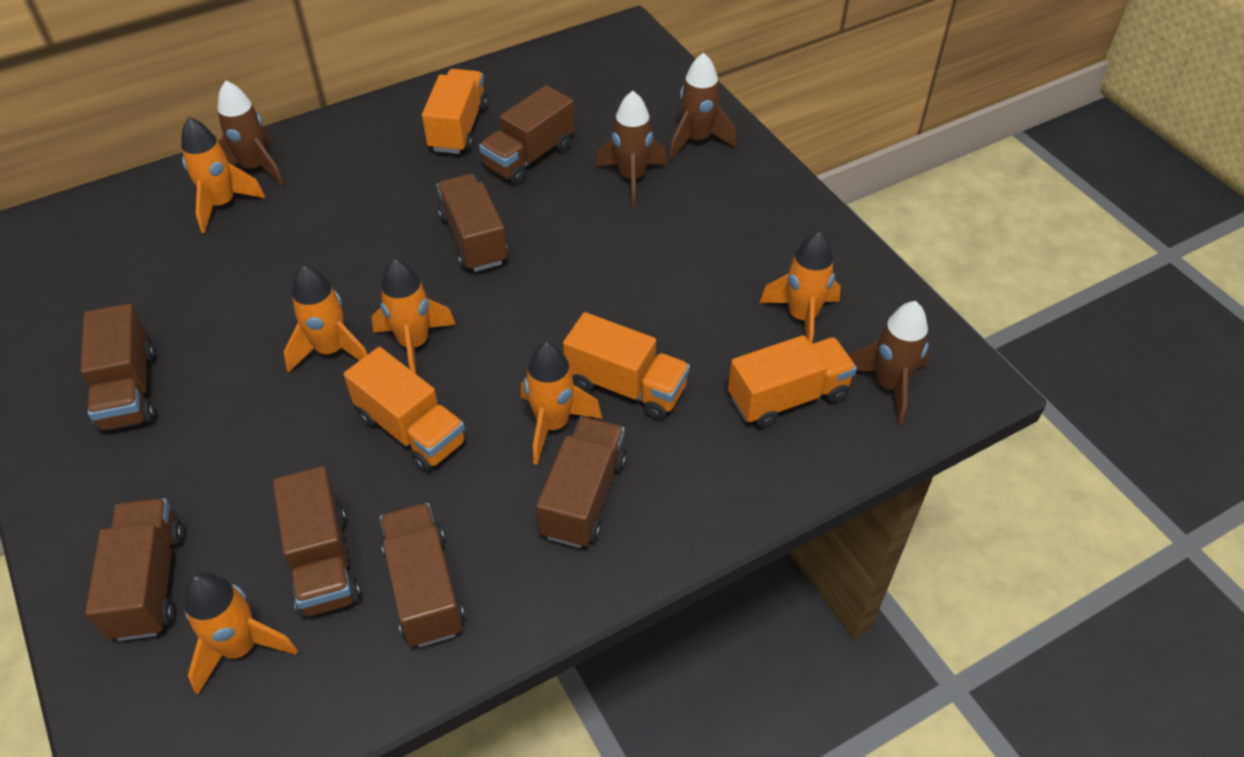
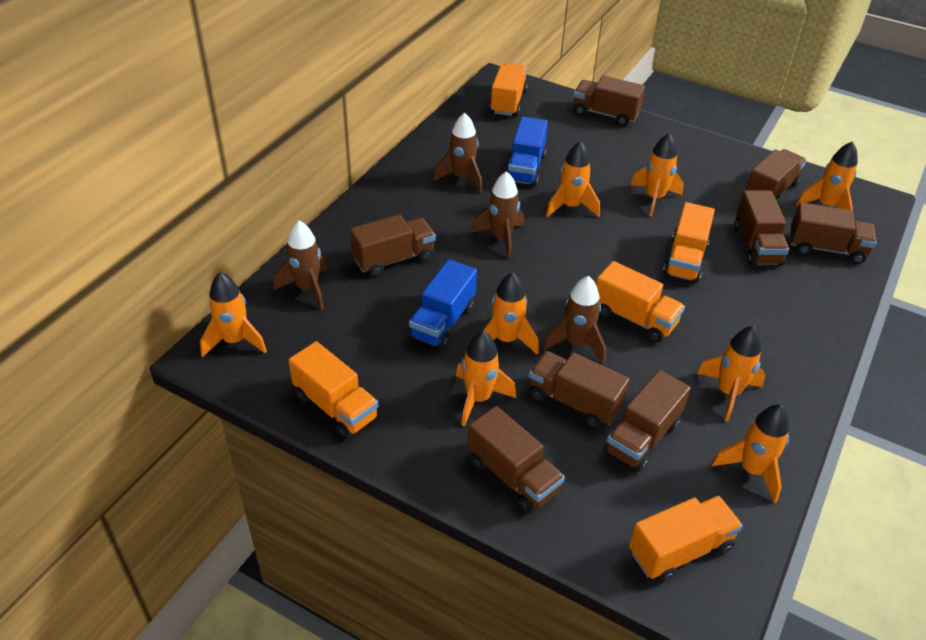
blue truck: none = 0 -> [409,259,477,349] [507,117,548,187] = 2
brown truck: [81,304,155,433] [85,498,184,641] [273,466,361,618] [380,503,465,647] [437,174,508,272] [479,85,574,184] [536,417,627,548] = 7 -> [350,214,436,277] [468,406,565,514] [529,351,630,428] [574,76,645,126] [604,370,691,472] [734,190,789,266] [746,149,807,203] [790,202,877,264] = 8
orange rocket: [181,117,265,233] [184,572,298,694] [284,265,367,373] [372,259,456,374] [521,341,602,465] [760,231,841,344] = 6 -> [200,272,267,358] [456,331,516,426] [483,272,539,355] [546,141,600,218] [630,133,684,217] [697,326,765,422] [711,404,789,503] [796,141,858,211] = 8
orange truck: [344,347,467,472] [422,69,488,154] [563,312,690,420] [728,335,857,428] = 4 -> [288,341,379,439] [490,63,528,116] [596,261,685,343] [629,496,743,583] [663,202,715,283] = 5

